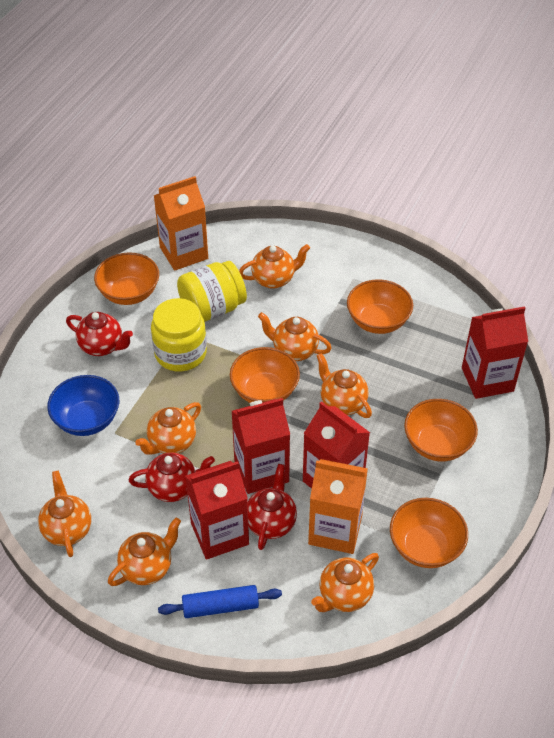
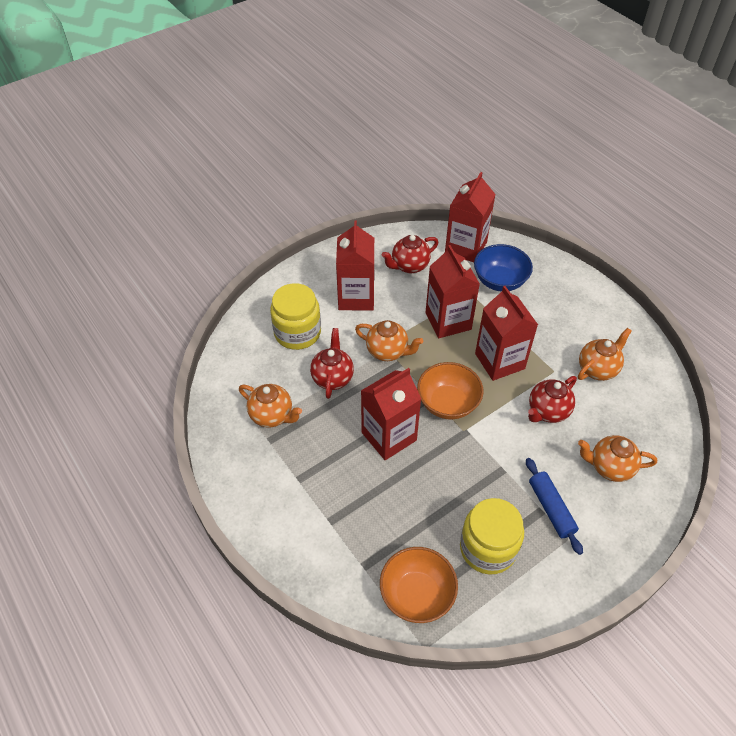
orange bowl: [94,252,159,305] [230,347,300,403] [347,279,413,334] [390,498,468,568] [404,399,478,461] = 5 -> [380,547,458,623] [417,362,484,419] = 2
orange carton: [153,176,208,271] [308,459,368,554] = 2 -> none = 0
orange teapot: [38,471,91,557] [108,518,181,586] [135,402,201,455] [239,244,310,289] [258,312,331,361] [311,553,379,612] [317,353,372,418] = 7 -> [239,384,302,427] [355,320,423,361] [578,328,632,381] [578,435,657,482] = 4
red carton: [185,461,249,560] [232,398,290,494] [303,401,370,489] [462,306,528,399] = 4 -> [336,221,375,311] [361,368,421,460] [426,245,480,338] [445,172,496,262] [475,286,538,381] = 5

